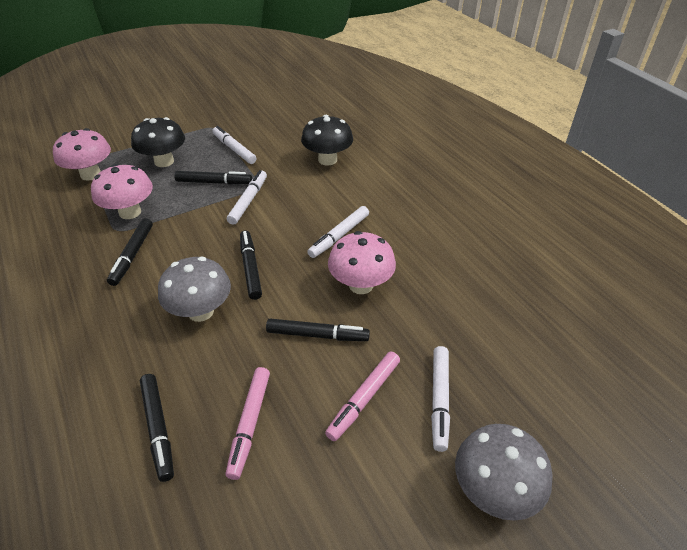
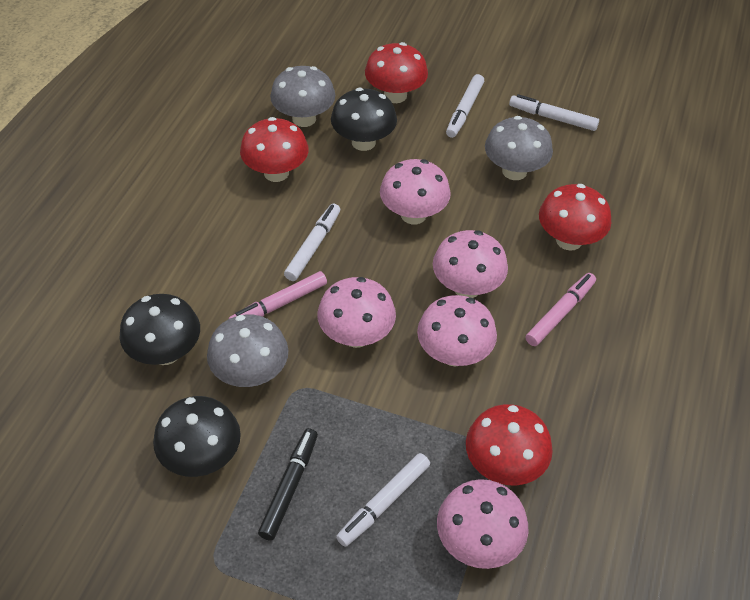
black marker: [107,218,153,286] [140,374,174,482] [174,171,252,185] [240,231,262,300] [266,319,370,341] = 5 -> [258,428,318,541] = 1
black mushroom: [131,117,185,167] [301,115,353,166] = 2 -> [119,294,200,365] [153,396,241,477] [331,88,397,151] = 3
grey mushroom: [158,257,231,322] [455,424,553,521] = 2 -> [207,315,288,387] [270,66,335,127] [485,116,553,180] = 3
pink mushroom: [53,128,111,181] [91,164,153,219] [328,231,396,294] = 3 -> [317,277,396,348] [380,159,451,224] [417,295,497,366] [433,230,508,298] [437,479,529,569] = 5
red mushroom: none = 0 -> [240,117,309,182] [365,42,428,103] [466,404,553,485] [539,184,611,251] = 4

